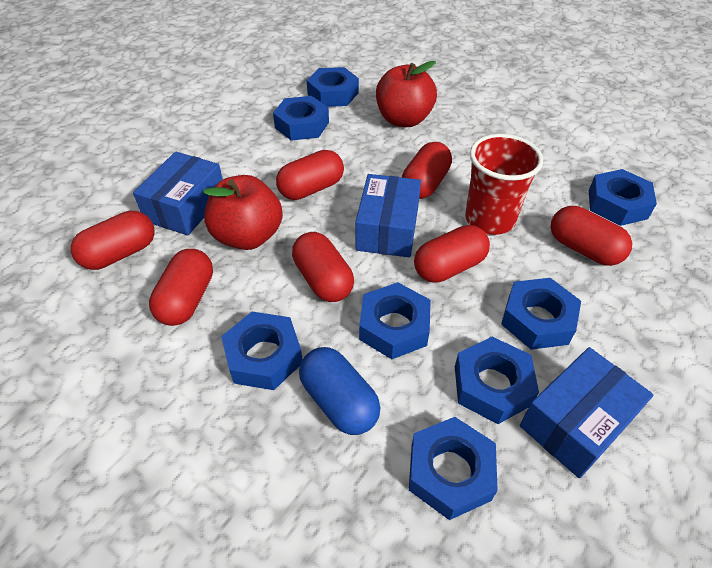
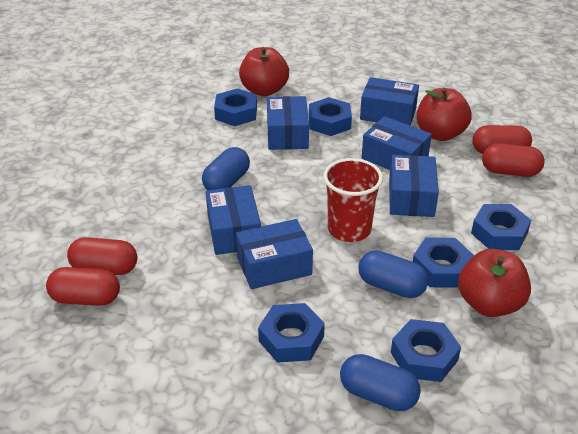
blue box: [133,152,223,236] [355,174,421,257] [520,347,653,478] = 3 -> [206,185,261,255] [236,219,313,289] [267,96,309,150] [360,77,419,126] [362,116,432,170] [389,155,439,217] = 6
blue capsule: [299,347,381,435] = 1 -> [202,147,250,190] [340,354,421,411] [358,250,428,298] = 3
blue nut: [221,312,303,390] [273,96,329,141] [307,67,359,107] [359,282,431,359] [409,417,498,520] [455,337,539,424] [501,278,581,350] [589,169,657,226] = 8 -> [214,88,257,126] [258,303,325,363] [309,97,352,136] [391,319,461,382] [413,238,474,288] [471,204,531,250] = 6
red apple: [203,175,283,250] [376,61,437,127] = 2 -> [239,47,289,96] [417,88,472,141] [458,249,531,317] = 3
red capsule: [71,211,155,270] [149,249,213,326] [276,150,344,200] [292,232,354,302] [402,142,452,199] [414,225,490,283] [551,206,632,266] = 7 -> [46,267,120,306] [67,237,137,275] [472,125,532,154] [482,143,545,177] = 4

